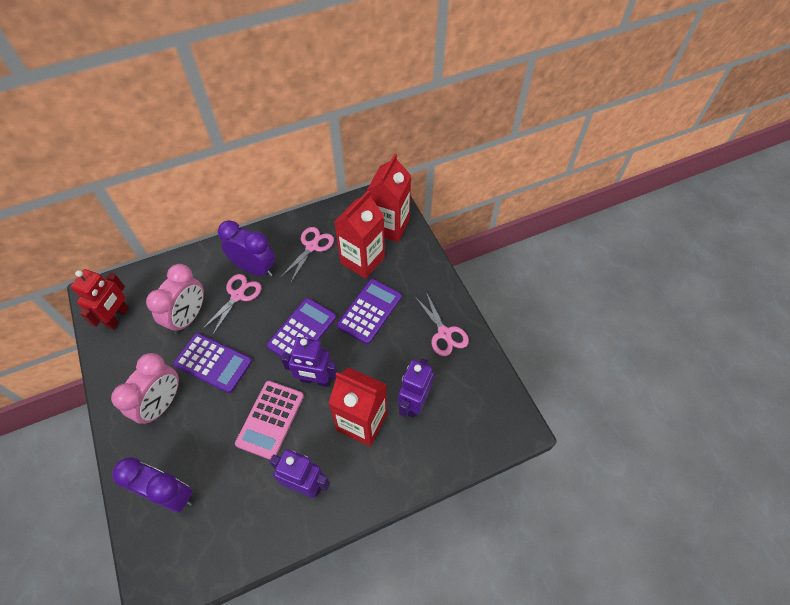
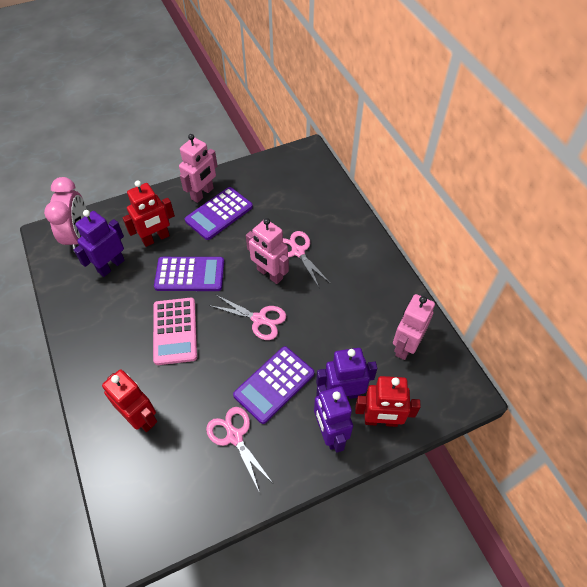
pink clock: [111,353,179,425] [146,264,204,334] = 2 -> [44,177,87,252] = 1
pink robot: none = 0 -> [179,134,217,203] [246,218,289,284] [393,294,435,360] = 3
purple clock: [112,457,192,513] [218,220,275,277] = 2 -> none = 0
red carton: [328,368,387,447] [334,191,385,279] [367,153,411,242] = 3 -> none = 0
red robot: [71,269,129,330] = 1 -> [102,370,157,432] [122,181,175,247] [355,376,421,427] = 3

